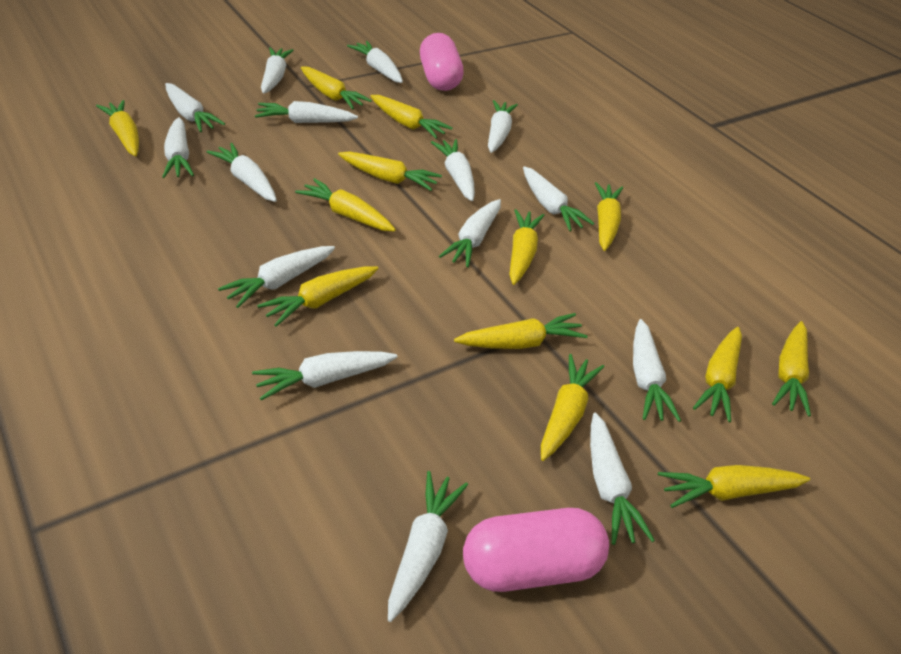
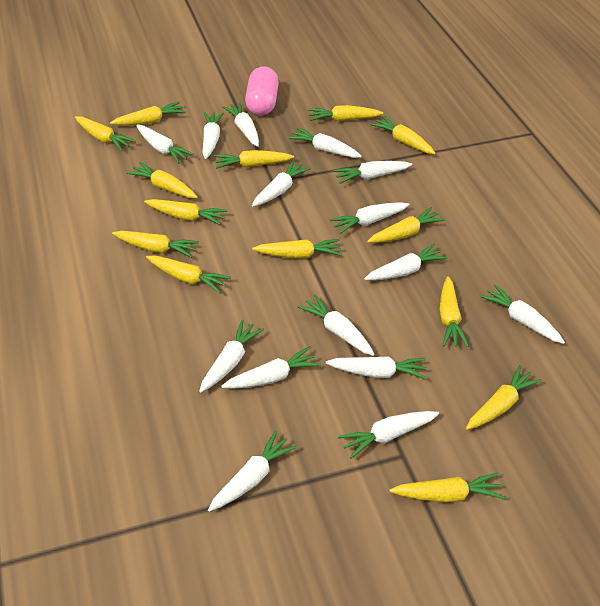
pink capsule: [420,33,464,91] [463,508,609,592] = 2 -> [245,66,279,115] = 1
yellow carrot: [96,100,139,156] [257,266,378,327] [295,178,396,232] [301,67,372,110] [338,151,442,191] [370,95,453,139] [454,313,588,349] [509,209,545,285] [541,354,604,461] [595,182,623,251] [658,465,810,508] [693,327,742,422] [772,321,811,417] = 13 -> [75,116,136,151] [110,102,186,125] [112,231,199,258] [126,162,198,198] [144,199,228,225] [146,255,231,293] [214,150,294,169] [252,239,342,259] [308,105,383,121] [367,207,445,243] [370,116,435,154] [389,473,505,503] [440,276,469,347] [466,365,542,430] = 14

